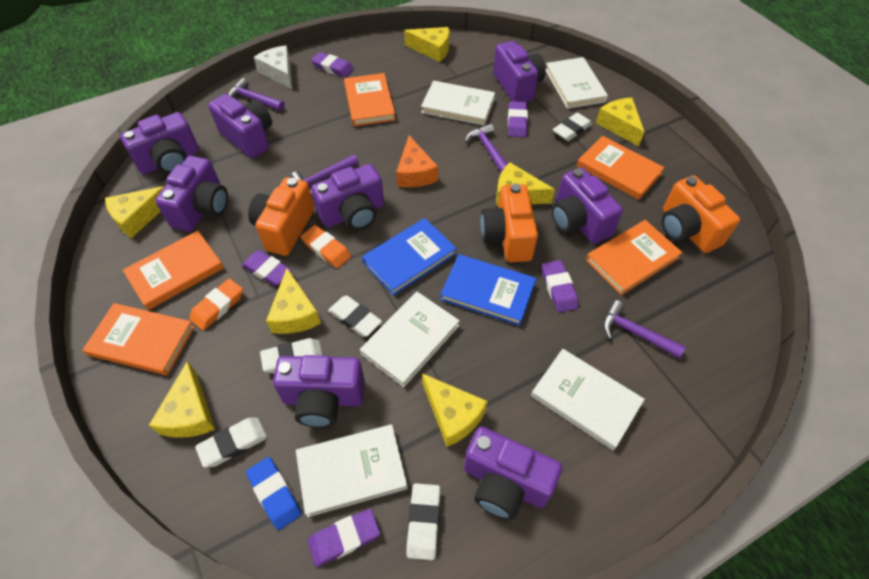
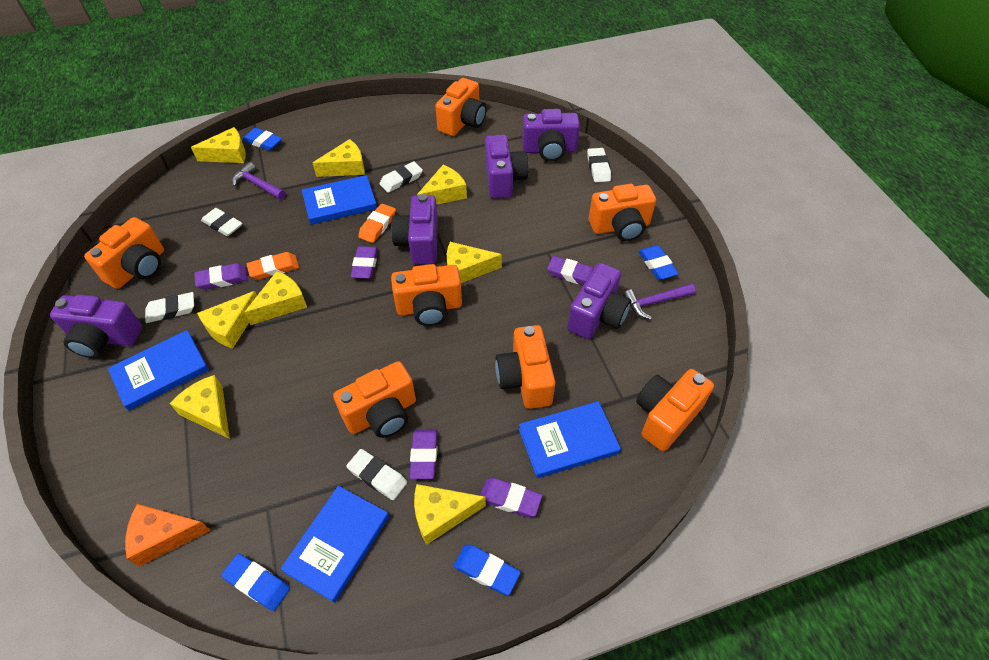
blue book: [362,218,457,296] [440,254,536,326] = 2 -> [108,330,209,411] [280,486,389,603] [302,175,377,225] [519,401,621,478] = 4
blue eraser: [246,457,302,530] = 1 -> [221,554,290,611] [243,128,282,151] [453,544,521,595] [639,245,679,280] = 4
orange book: [83,303,195,375] [123,231,224,310] [344,73,396,126] [577,136,664,200] [586,220,683,295] = 5 -> none = 0
orange camera: [248,177,314,256] [480,183,538,262] [662,175,740,253] = 3 -> [84,217,164,289] [333,361,416,438] [391,264,462,326] [435,78,486,136] [495,325,555,409] [589,184,656,241] [636,369,714,451] = 7
purple camera: [120,112,199,175] [155,156,228,232] [208,94,272,158] [273,355,365,428] [311,164,384,230] [464,427,562,520] [493,41,546,102] [551,167,623,244] = 8 -> [50,295,142,358] [391,194,438,265] [485,135,529,199] [522,109,580,161] [567,263,631,339] = 5
purple hammer: [228,78,285,111] [290,154,359,195] [465,124,508,172] [603,300,686,358] = 4 -> [232,162,286,200] [623,283,695,320] = 2
white book: [296,424,408,517] [360,292,460,387] [421,81,495,126] [531,349,645,450] [545,57,608,109] = 5 -> none = 0
white cheese: [254,45,292,89] = 1 -> none = 0
yellow cheese: [105,186,165,238] [149,361,215,438] [266,268,321,334] [404,27,450,62] [422,373,488,447] [496,163,555,206] [596,98,644,146] = 7 -> [170,375,230,439] [191,127,246,163] [197,291,257,349] [244,271,307,325] [313,139,365,177] [414,484,486,545] [417,165,467,205] [447,242,502,283] = 8

